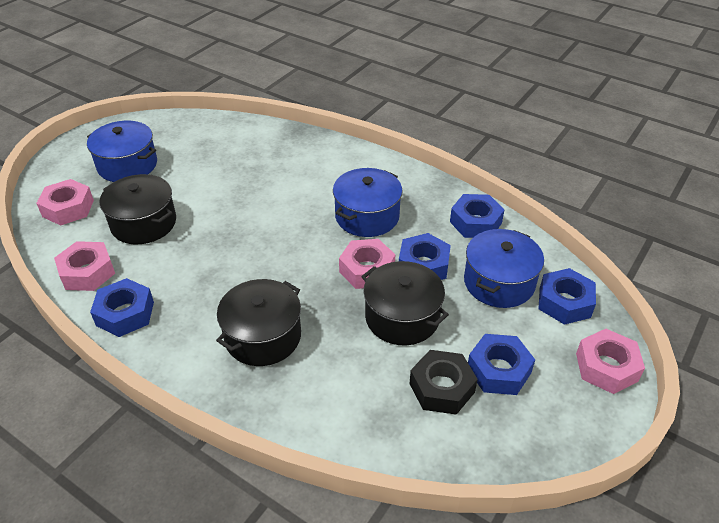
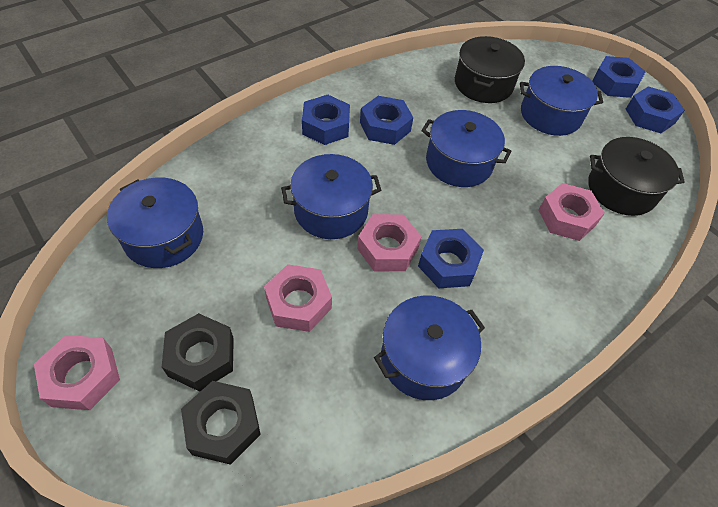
black nut: [409,350,478,415] = 1 -> [162,313,234,392] [181,381,261,465] = 2
black pot: [100,174,176,244] [216,279,301,366] [361,261,449,346] = 3 -> [455,36,525,103] [588,137,685,216] = 2
blue pot: [87,121,157,182] [333,168,402,237] [464,229,544,308] = 3 -> [107,177,203,268] [281,154,381,239] [374,295,485,400] [421,110,511,187] [520,66,603,136] = 5

